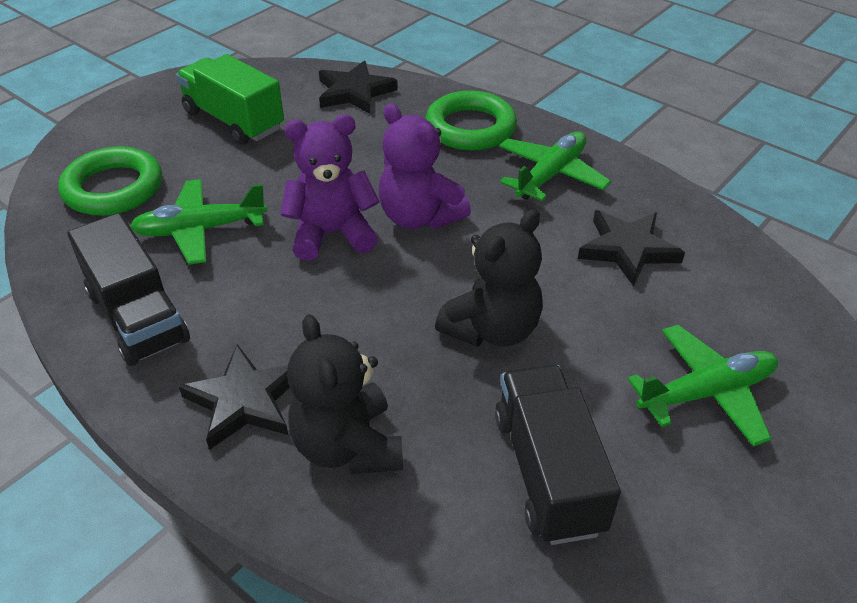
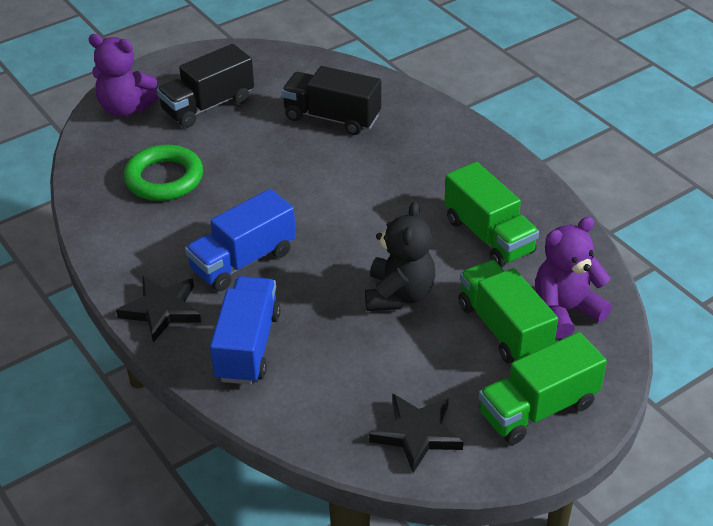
black star: [179,344,290,450] [319,61,398,114] [578,210,685,287] = 3 -> [116,276,201,343] [369,393,464,473] = 2
black teddy bear: [287,314,403,474] [435,210,543,347] = 2 -> [365,201,435,311] = 1
blue truck: none = 0 -> [185,189,296,291] [210,276,281,385] = 2
green plane: [130,179,267,265] [499,131,611,201] [628,325,778,447] = 3 -> none = 0
green ring: [58,146,162,216] [425,91,517,151] = 2 -> [124,145,203,201] = 1
green truck: [176,54,284,145] = 1 -> [444,162,539,268] [458,260,558,363] [479,332,607,445] = 3

